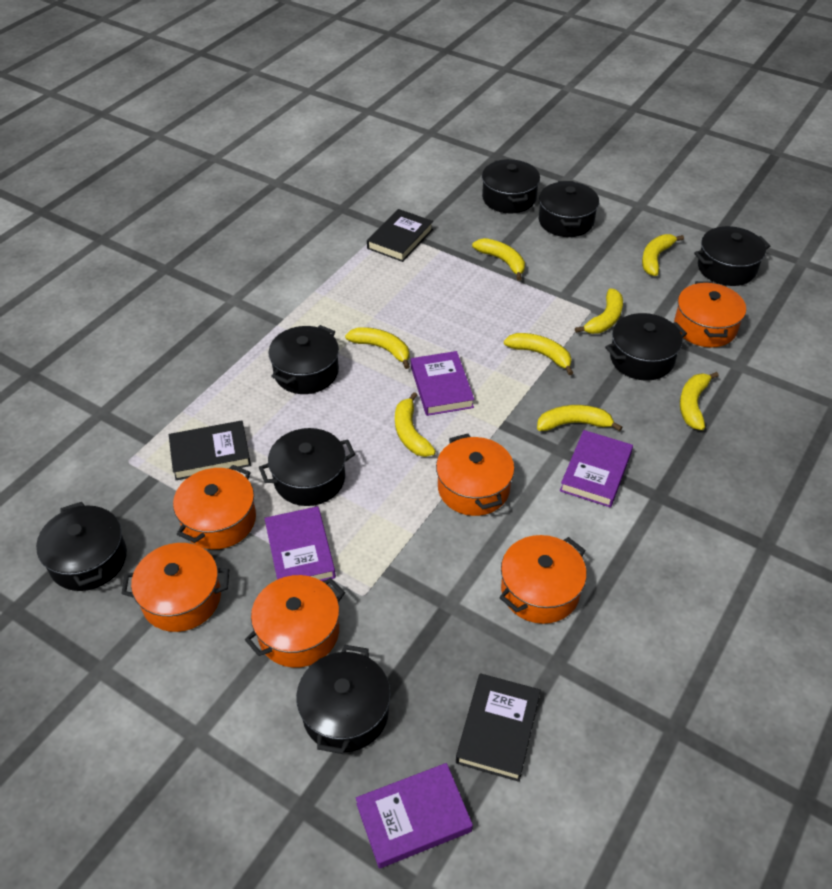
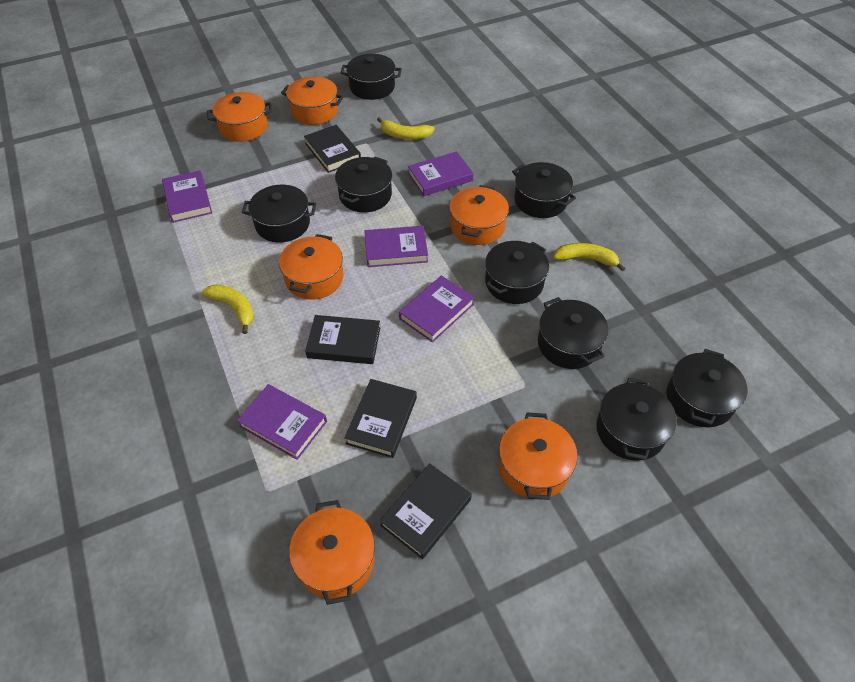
black book: [169,421,251,480] [367,209,433,262] [456,673,541,782] = 3 -> [304,125,361,173] [305,315,380,364] [344,379,417,458] [379,463,472,559] = 4
purple book: [264,506,336,581] [356,763,473,869] [411,351,474,416] [560,430,633,508] = 4 -> [162,170,212,223] [237,384,327,460] [364,226,428,267] [399,275,475,343] [408,151,474,196] = 5
yellow banana: [345,327,410,369] [395,392,436,457] [472,238,525,281] [504,333,573,375] [537,405,622,431] [575,288,623,334] [642,234,684,276] [680,372,719,430] = 8 -> [202,285,254,334] [377,117,435,140] [553,243,626,272] = 3

